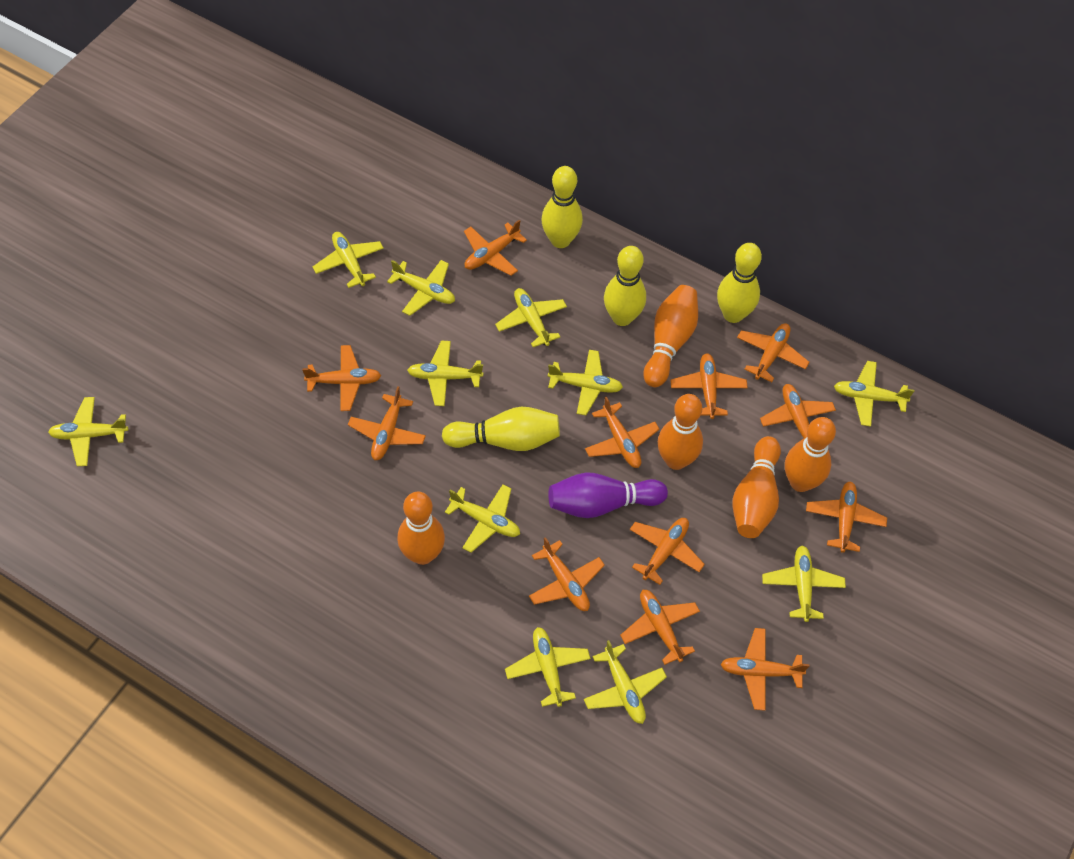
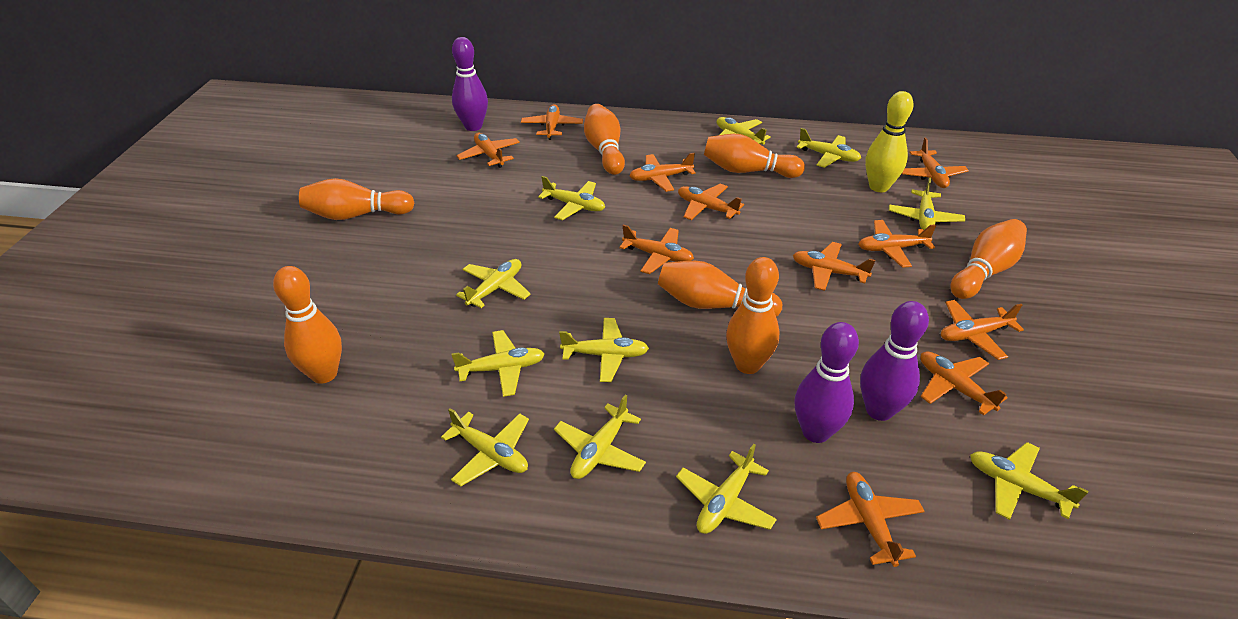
orange bowling pin: [397,492,445,565] [644,285,698,387] [658,394,703,470] [733,436,781,538] [785,417,836,492] = 5 -> [273,266,342,384] [299,178,414,220] [584,104,625,175] [658,261,782,317] [704,134,805,178] [726,257,780,374] [951,219,1027,299] = 7
orange plane: [302,345,381,411] [348,386,426,460] [464,220,527,276] [529,537,605,611] [585,396,660,468] [620,590,700,665] [630,518,705,585] [671,353,748,419] [720,628,809,711] [737,323,809,382] [760,384,836,445] [806,482,887,553] = 12 -> [456,133,520,168] [521,104,583,140] [619,224,694,274] [629,153,696,192] [678,183,744,220] [793,242,875,291] [816,472,925,567] [858,220,936,268] [902,138,969,188] [920,352,1008,415] [941,300,1024,360] = 11
purple bowling pin: [548,472,668,518] = 1 -> [452,37,488,131] [794,322,859,443] [860,301,929,421] = 3
yellow bowling pin: [442,406,560,451] [541,166,583,248] [604,246,646,326] [717,243,762,323] = 4 -> [865,91,914,192] = 1

